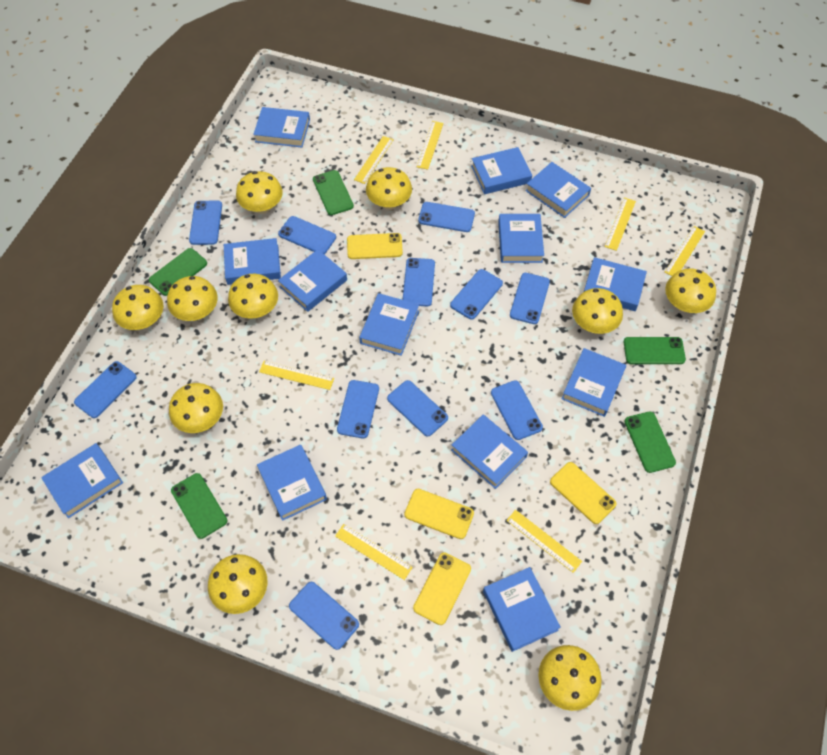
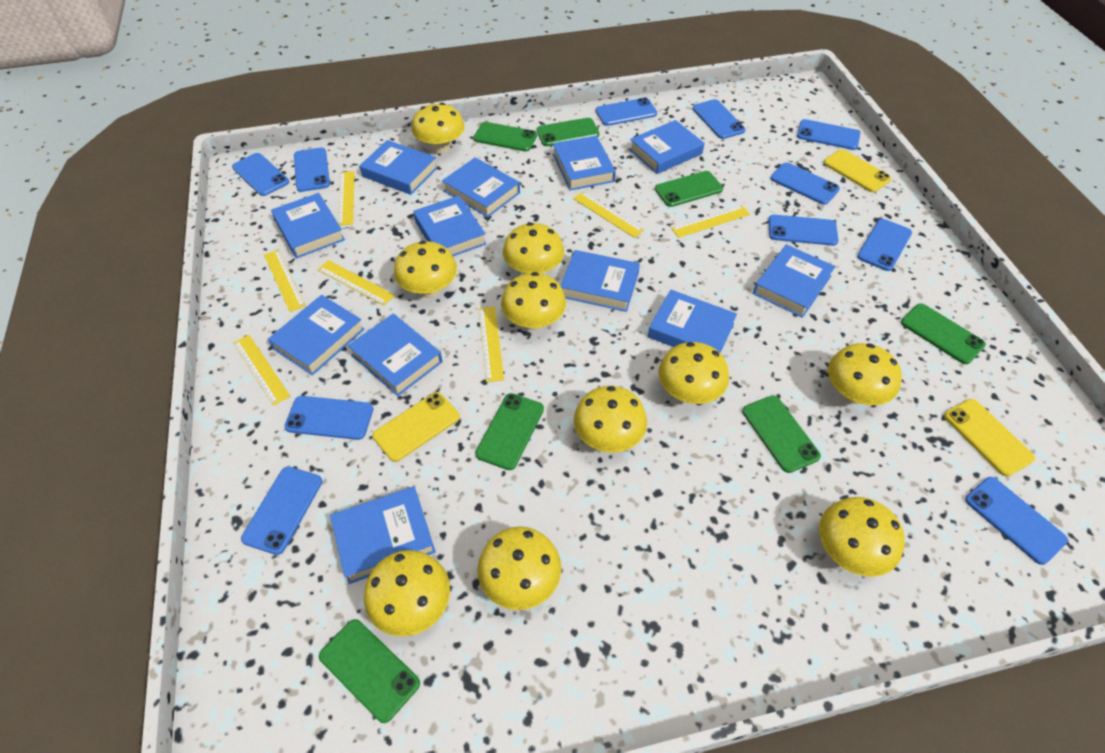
blue book: [41,443,123,518] [224,238,281,285] [253,107,310,148] [257,445,327,521] [278,249,347,312] [359,293,419,356] [451,415,528,489] [471,147,532,194] [483,567,561,652] [498,214,544,263] [526,162,591,218] [562,348,626,417] [584,257,647,311] = 13 -> [268,295,365,376] [271,193,345,258] [330,486,436,584] [348,314,442,396] [359,140,438,195] [413,196,486,256] [442,157,520,218] [553,136,616,190] [561,250,640,312] [629,120,704,174] [648,290,737,353] [753,244,835,318] = 12
green phone: [149,248,207,296] [171,473,228,539] [313,170,354,215] [624,337,686,364] [624,411,676,473] = 5 -> [319,619,420,723] [473,122,537,151] [475,393,544,470] [537,118,599,146] [655,171,723,207] [742,395,821,473] [901,303,986,364] = 7
yellow phone: [347,233,403,259] [404,489,474,539] [413,552,471,625] [550,462,617,524] = 4 -> [372,392,460,462] [823,149,891,192] [944,399,1035,477] = 3

